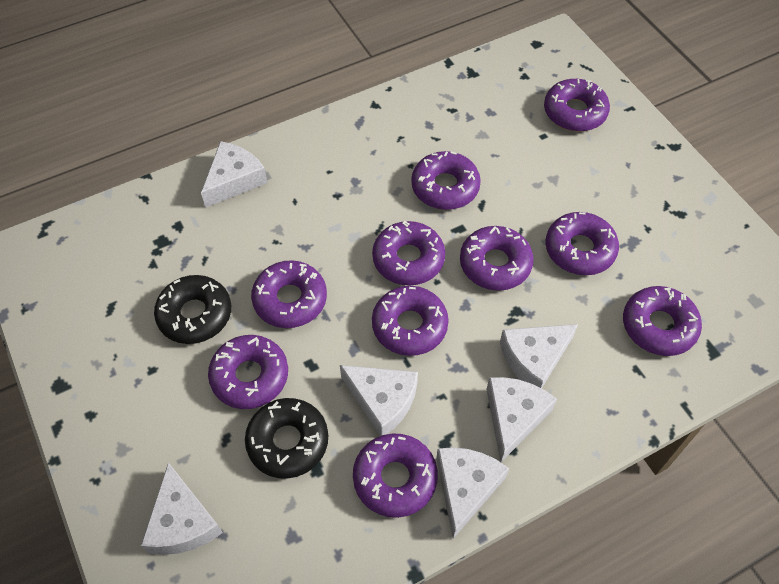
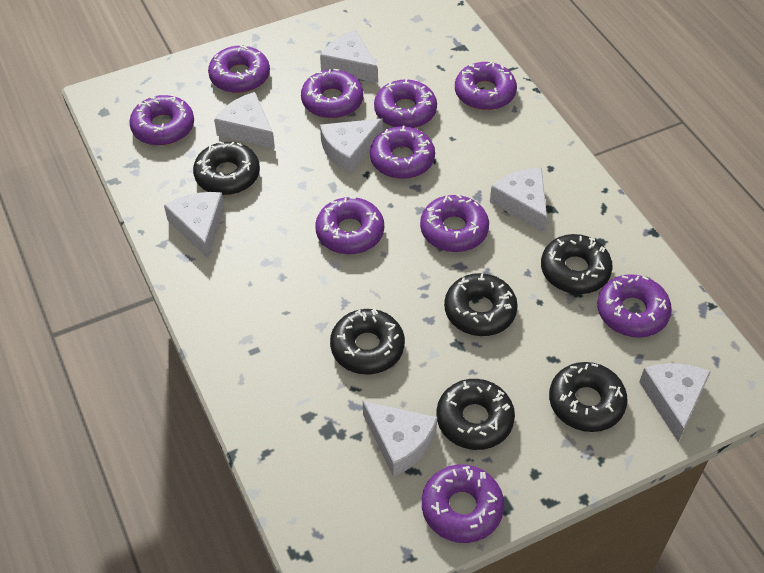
black donut: [154,275,231,344] [245,398,328,479] = 2 -> [193,141,260,195] [330,309,405,374] [436,379,515,450] [444,273,518,336] [541,234,613,294] [549,362,627,432] = 6
white cheese: [141,462,223,555] [201,141,267,208] [340,365,418,436] [436,447,509,538] [486,377,557,462] [500,324,578,388] = 6 -> [164,192,225,258] [214,92,275,149] [320,30,378,83] [320,119,383,174] [363,401,437,477] [490,168,547,233] [639,363,711,442] = 7

